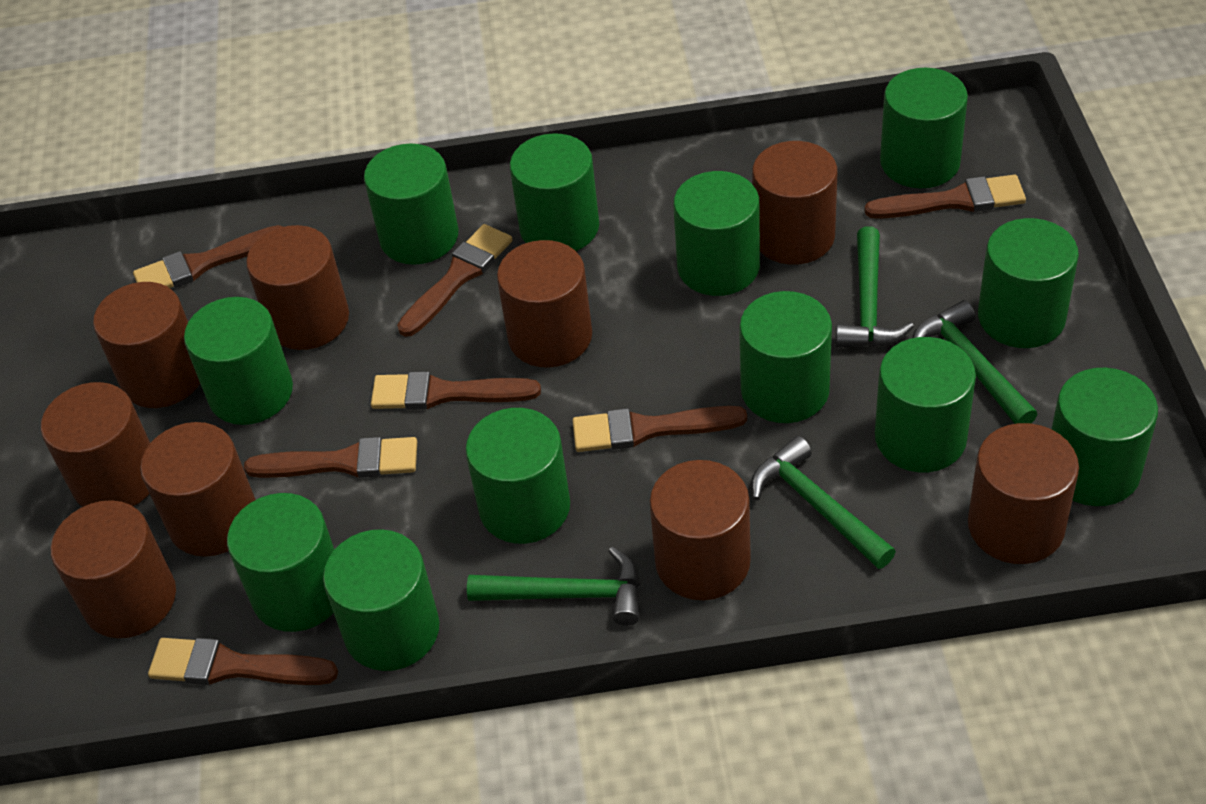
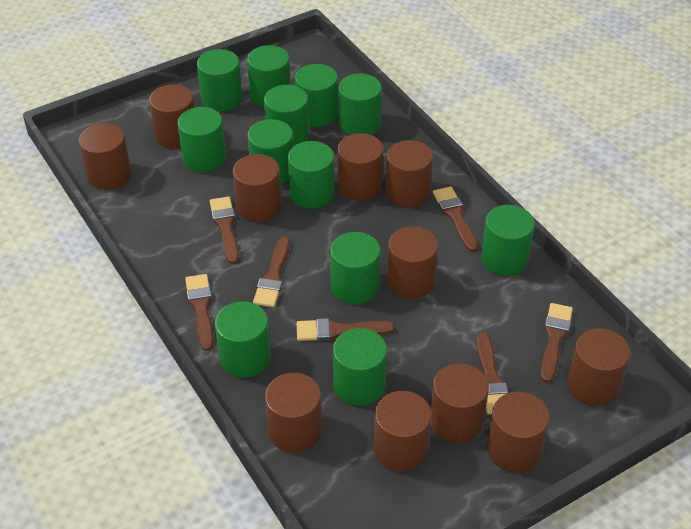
brown cylinder: [41,382,150,507] [50,500,176,638] [93,282,200,408] [140,422,255,557] [246,225,349,350] [497,240,592,368] [649,460,751,600] [752,141,838,265] [968,423,1079,564] = 9 -> [78,123,131,190] [149,84,195,149] [233,154,282,222] [265,373,322,453] [337,133,383,201] [374,391,432,472] [385,140,433,208] [387,226,438,299] [431,363,489,443] [487,392,550,472] [567,328,630,406] = 11
green hammer: [467,547,640,626] [751,436,896,569] [836,226,914,348] [912,300,1038,424] = 4 -> none = 0

